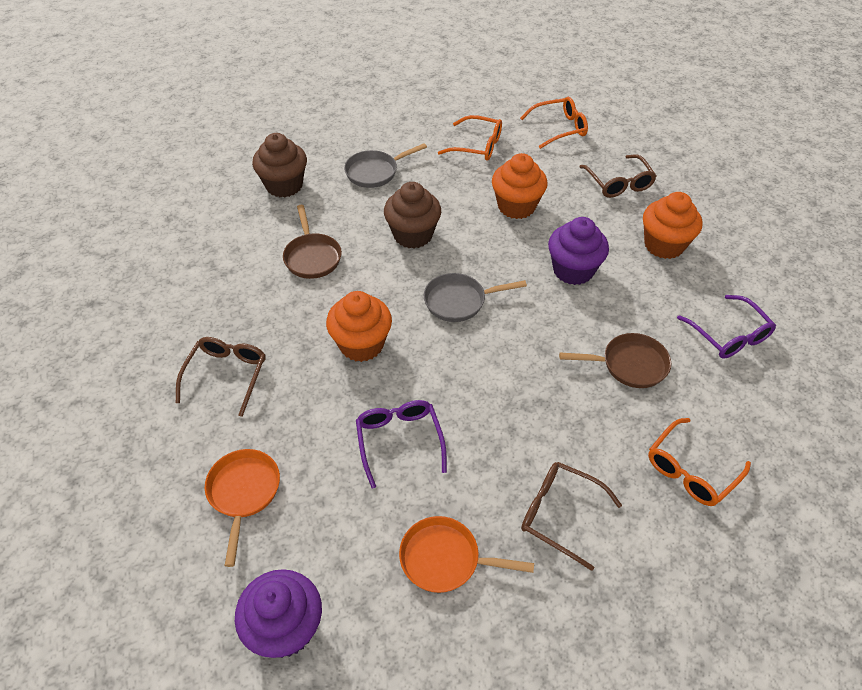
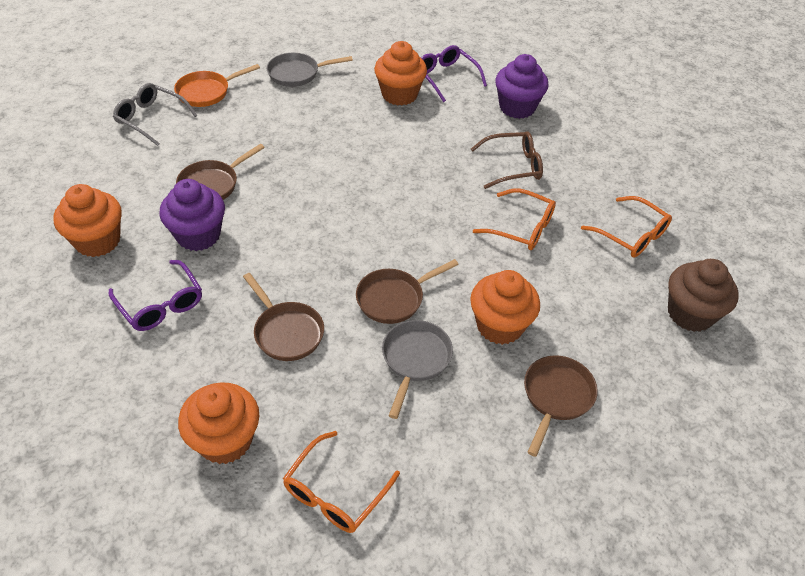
brown cupcake: [252,133,307,198] [384,182,441,248] = 2 -> [668,259,739,332] = 1
brown glasses: [176,337,266,417] [521,462,622,571] [579,154,657,198] = 3 -> [471,131,543,189] = 1
brown pan: [283,205,342,279] [559,333,671,388] = 2 -> [176,144,265,200] [243,273,324,361] [356,259,459,324] [524,355,598,457] = 4
grey glasses: none = 0 -> [113,83,198,146] = 1
orange cupcake: [326,291,392,362] [492,153,548,219] [643,192,703,259] = 3 -> [54,184,122,257] [178,382,259,464] [374,41,427,105] [470,270,540,345] = 4
orange pan: [205,449,280,567] [399,516,534,593] = 2 -> [174,64,260,107] = 1

